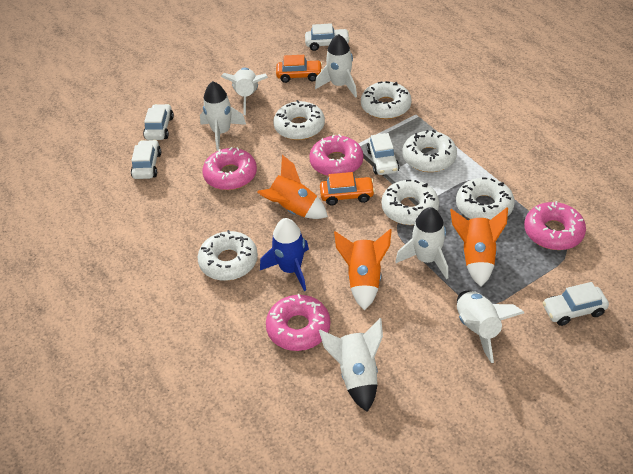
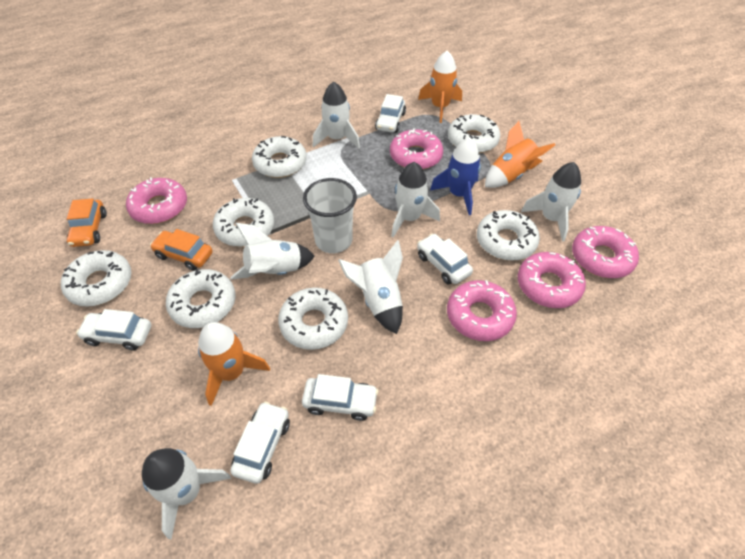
pink donut: [202,147,257,190] [266,294,330,351] [309,134,363,176] [524,201,586,250] = 4 -> [126,177,187,224] [390,128,443,170] [447,280,517,341] [518,252,586,308] [572,226,639,278] = 5
white cup: none = 0 -> [303,178,357,253] = 1
white donut: [198,230,258,281] [273,100,325,140] [361,81,412,119] [381,180,439,225] [402,130,457,172] [456,177,515,220] = 6 -> [61,250,131,307] [166,269,236,328] [213,198,274,247] [252,136,307,178] [278,287,348,350] [448,114,500,153] [477,210,540,261] = 7

